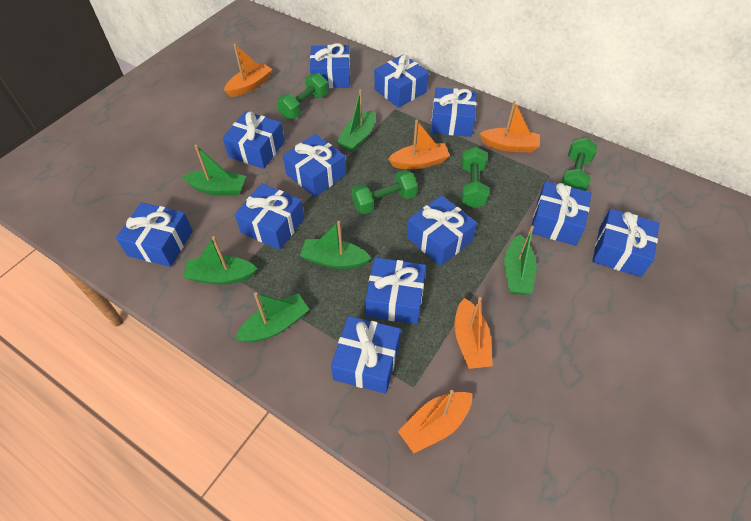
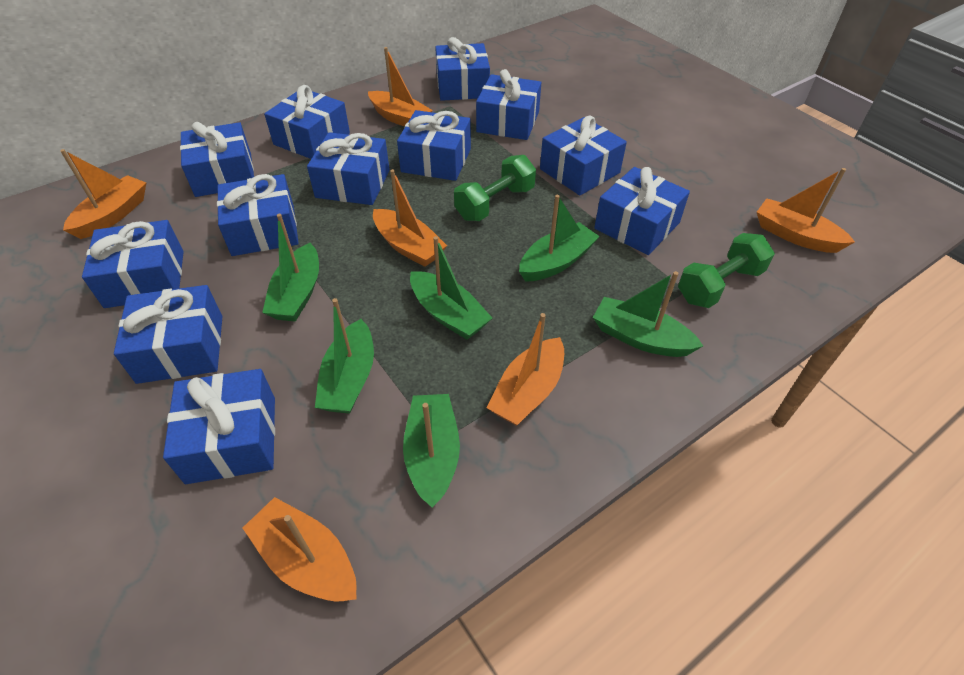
green dumbbell: [277,73,328,119] [351,170,418,214] [461,147,489,208] [561,138,598,191] = 4 -> [454,155,536,221] [678,233,775,308] = 2
orange boat: [224,44,273,97] [388,119,450,169] [398,390,473,453] [454,297,493,369] [479,101,540,152] = 5 -> [60,149,146,239] [243,497,356,602] [368,47,433,126] [373,169,447,267] [487,313,564,426] [757,168,855,253] = 6

